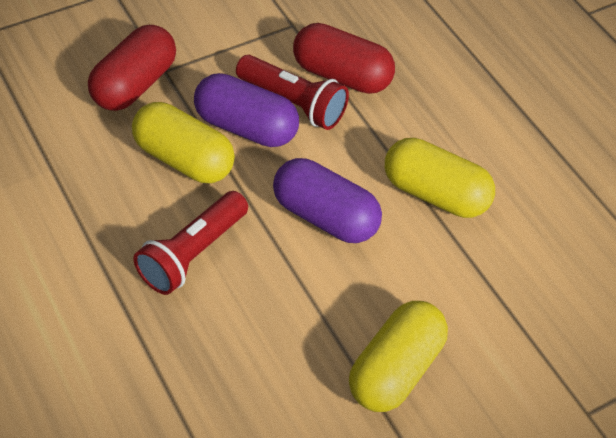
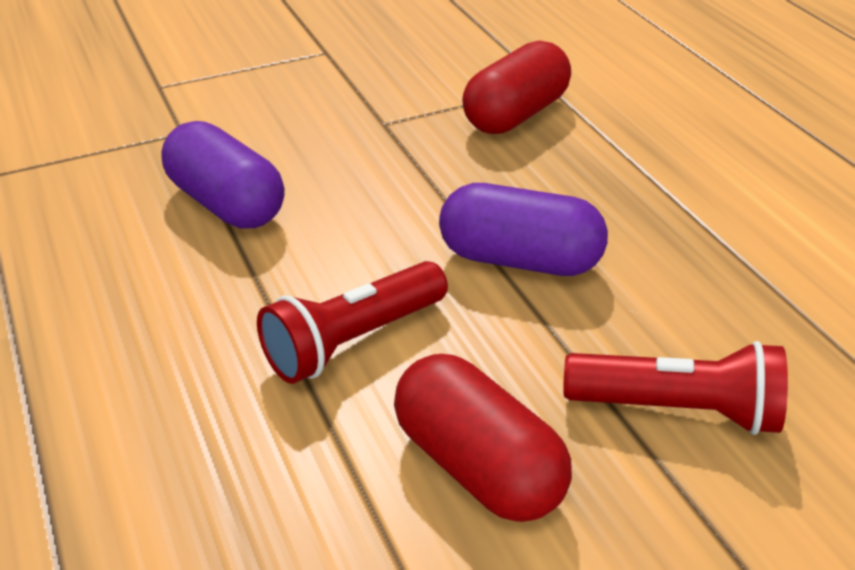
yellow capsule: [132,102,235,183] [349,301,448,412] [385,138,495,218] = 3 -> none = 0

